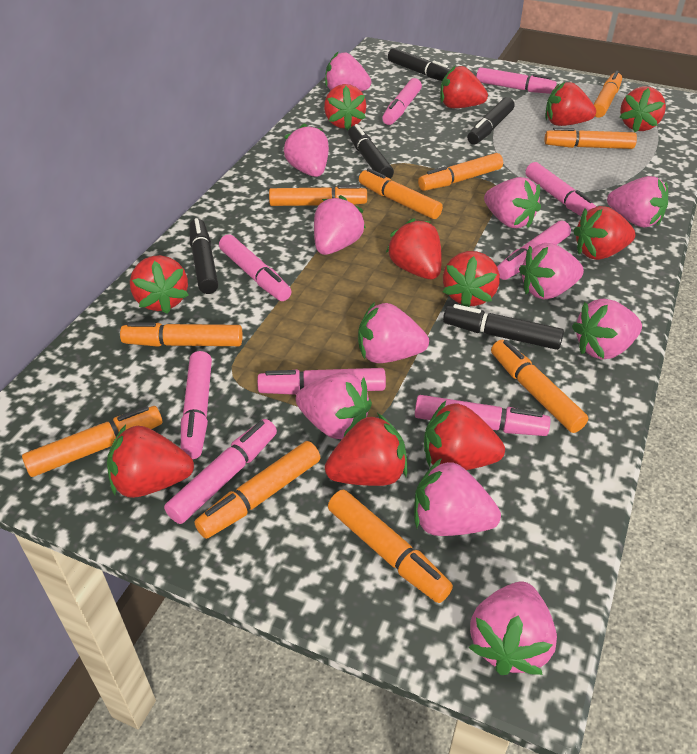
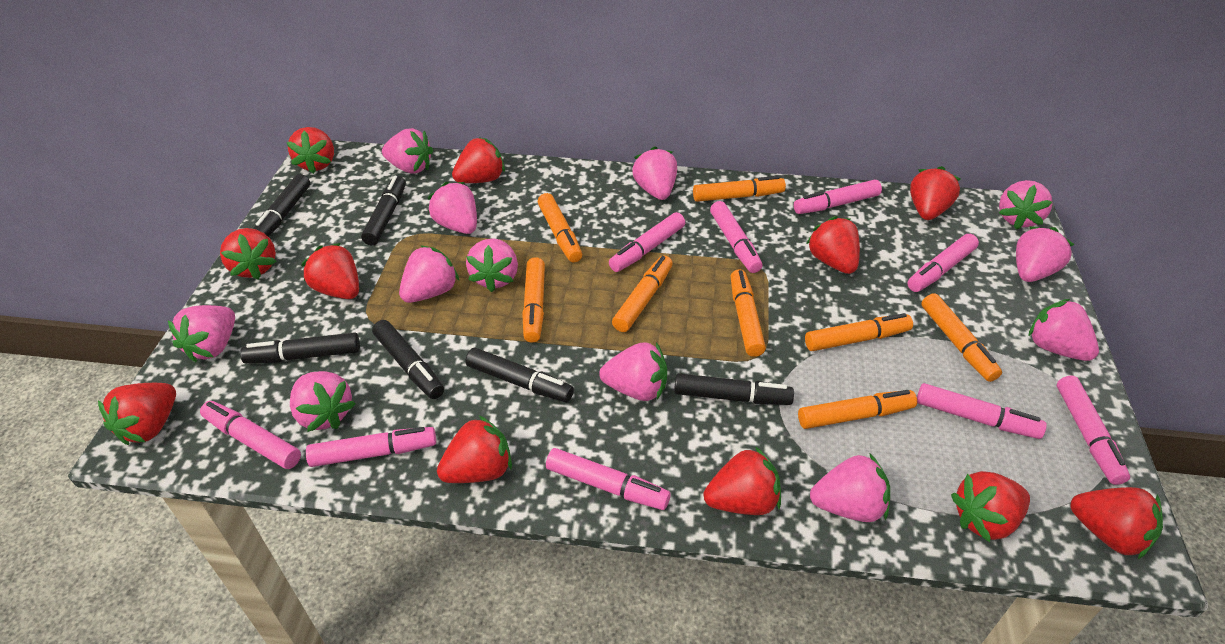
black marker: [190,218,218,294] [348,124,394,178] [388,48,450,81] [443,304,564,350] [467,97,514,144] = 5 -> [240,332,360,364] [253,174,310,237] [361,176,406,245] [372,320,444,399] [465,348,574,403] [674,373,794,405] = 6
orange marker: [22,406,162,477] [120,322,243,347] [194,441,321,539] [269,185,367,206] [328,490,453,603] [359,168,443,219] [418,153,503,191] [491,340,588,433] [544,127,637,149] [593,71,622,117] = 10 -> [522,257,545,343] [538,193,582,262] [612,255,673,332] [693,176,786,202] [731,269,766,357] [798,390,917,429] [805,313,913,351] [921,293,1002,382] = 8
pink strawberry: [284,123,329,177] [296,372,372,439] [314,195,366,255] [325,52,371,91] [358,302,429,363] [414,458,501,536] [468,581,557,675] [484,177,541,228] [519,243,584,299] [572,299,642,360] [607,176,668,227] = 11 -> [168,305,235,362] [290,371,355,432] [382,128,433,174] [399,245,459,303] [428,182,477,234] [466,238,518,292] [599,342,667,401] [632,146,677,200] [810,453,890,522] [999,180,1053,229] [1016,226,1074,282] [1028,299,1099,361] = 12

